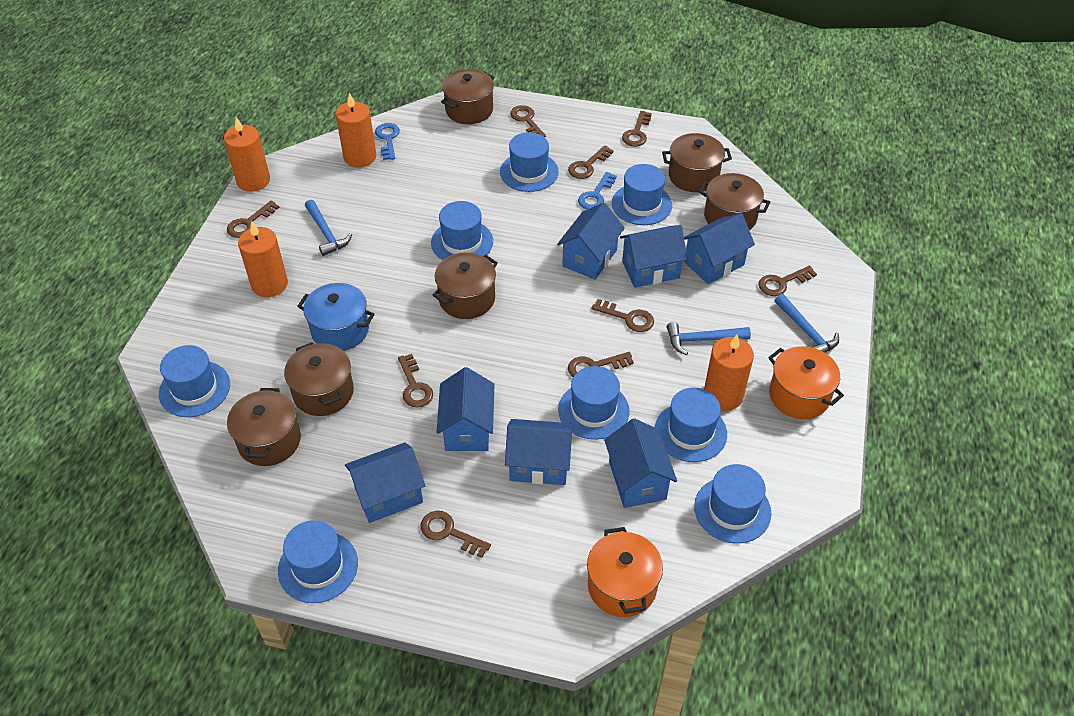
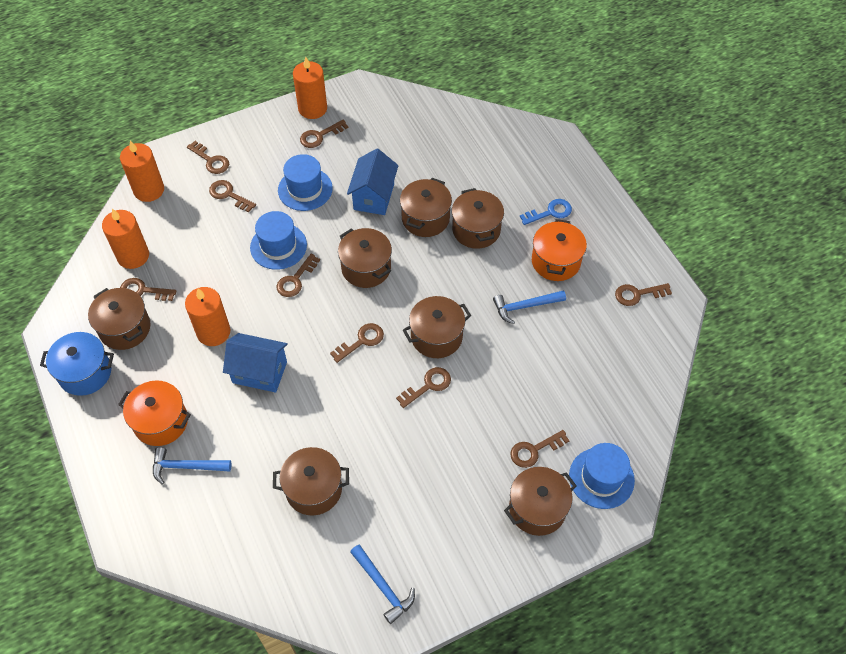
blue hat: [159,345,230,417] [278,520,358,603] [431,201,493,260] [500,132,559,192] [558,366,630,440] [612,164,672,225] [655,387,727,462] [694,464,771,544] = 8 -> [250,211,307,270] [278,154,333,211] [569,443,635,509] = 3
blue house: [345,442,425,523] [436,367,495,451] [505,419,573,485] [557,203,625,280] [604,418,677,508] [620,225,688,288] [684,213,755,284] = 7 -> [223,333,288,393] [347,149,399,215] = 2
blue key: [375,123,400,160] [578,172,617,209] = 2 -> [520,199,572,225] = 1
brown pot: [227,388,301,466] [284,342,354,416] [433,252,498,319] [441,69,495,124] [662,133,732,192] [698,173,771,230] = 6 -> [88,288,151,350] [273,447,349,515] [338,228,392,288] [400,178,452,237] [403,296,471,358] [452,188,504,249] [504,467,577,536] = 7

